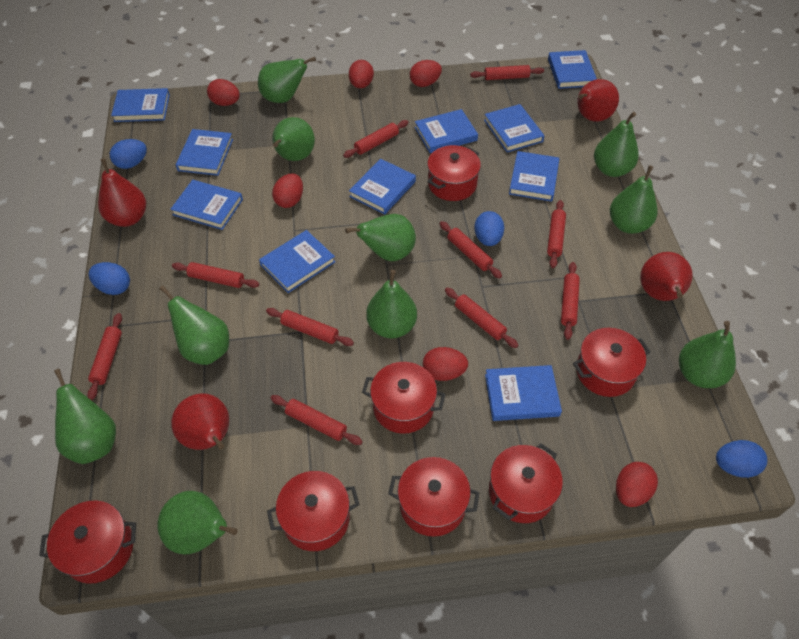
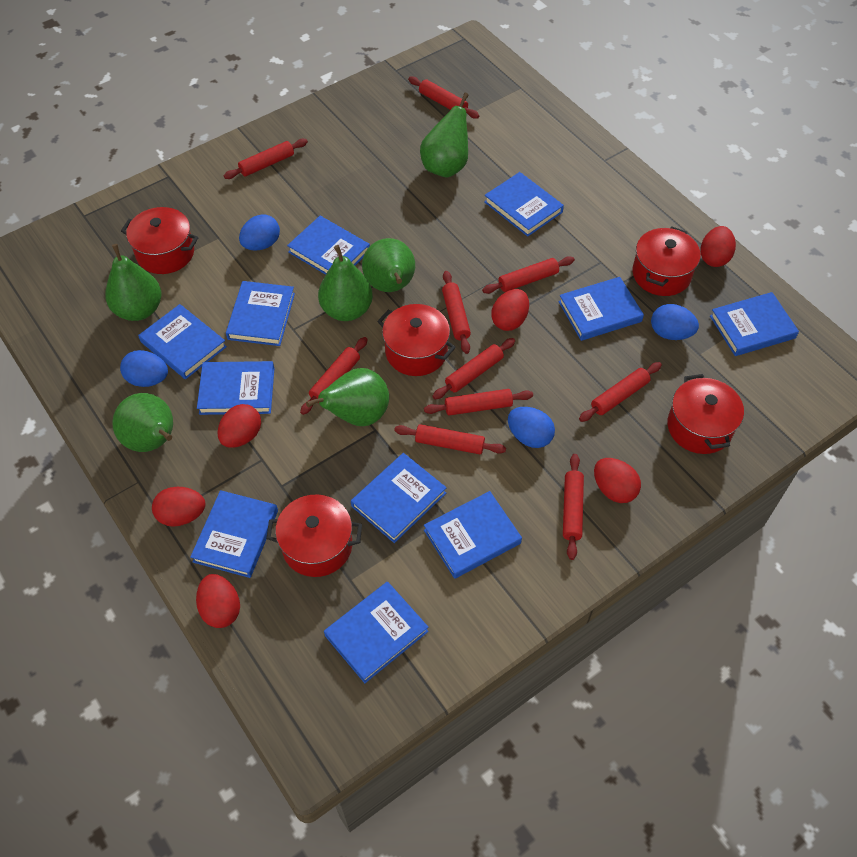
blue book: [111,88,170,122] [170,180,243,230] [176,129,233,176] [259,230,335,293] [349,159,416,215] [415,109,478,153] [484,104,544,152] [485,365,562,421] [509,151,559,202] [548,50,597,89] = 10 -> [138,304,227,379] [190,490,278,578] [197,361,274,415] [226,281,295,346] [287,216,370,275] [324,582,429,683] [351,453,447,543] [424,491,522,579] [484,172,564,237] [559,277,644,341] [710,292,799,356] = 11
green pear: [54,369,116,464] [157,491,238,554] [159,286,229,365] [258,57,316,103] [272,117,315,161] [345,214,416,261] [366,270,417,338] [594,112,639,177] [610,165,658,234] [679,321,736,388] = 10 -> [105,244,161,321] [112,393,173,452] [306,368,389,426] [318,245,373,321] [362,238,415,292] [420,93,469,177] = 6
red pear: [98,158,146,227] [171,393,229,450] [577,79,619,122] [640,252,693,301] = 4 -> none = 0
red pot: [39,501,136,584] [267,471,359,551] [362,362,446,434] [388,457,479,537] [427,145,481,201] [489,443,563,523] [573,328,651,397] = 7 -> [121,207,198,274] [266,494,362,577] [377,304,456,376] [632,226,700,296] [667,374,744,454] = 5

